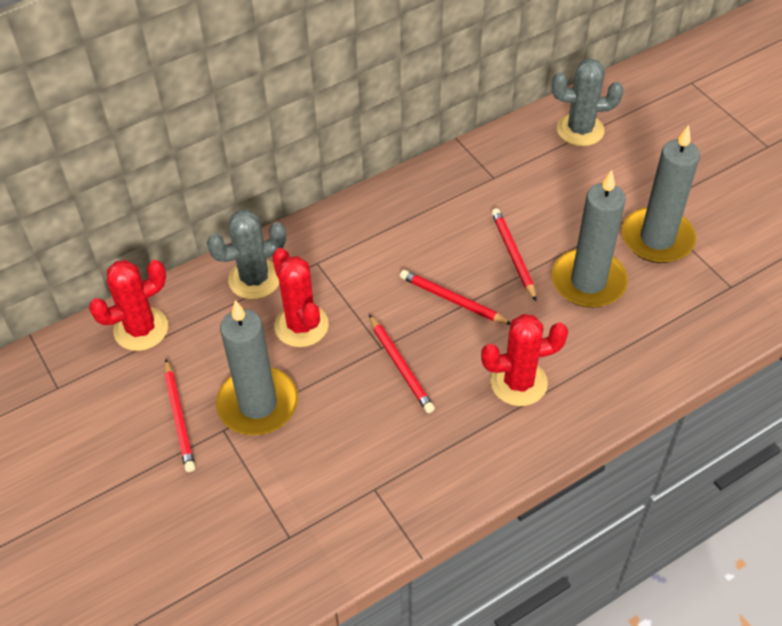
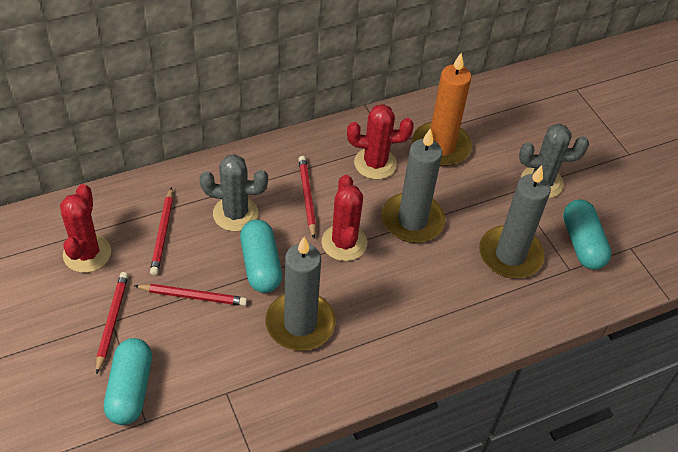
orange candle: none = 0 -> [412,53,472,166] = 1
turquoise capsule: none = 0 -> [104,338,152,425] [240,219,282,293] [563,200,611,270] = 3

